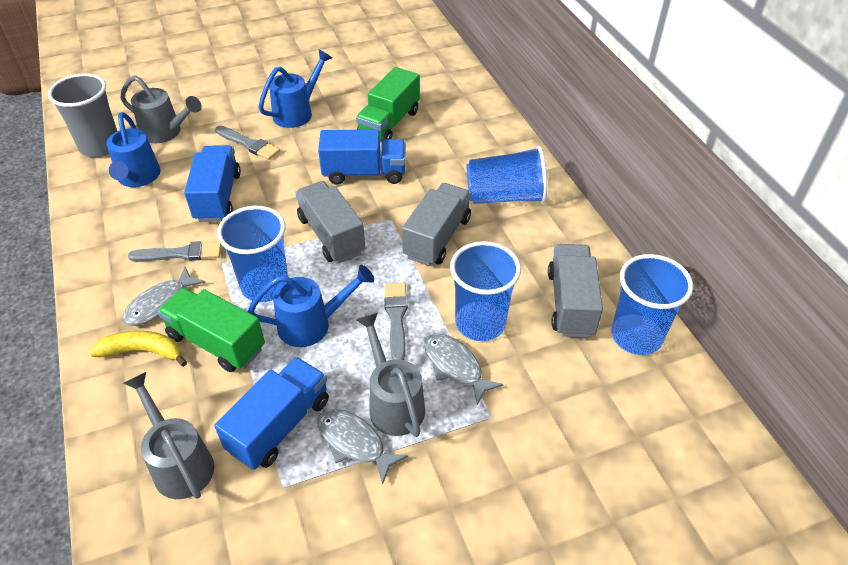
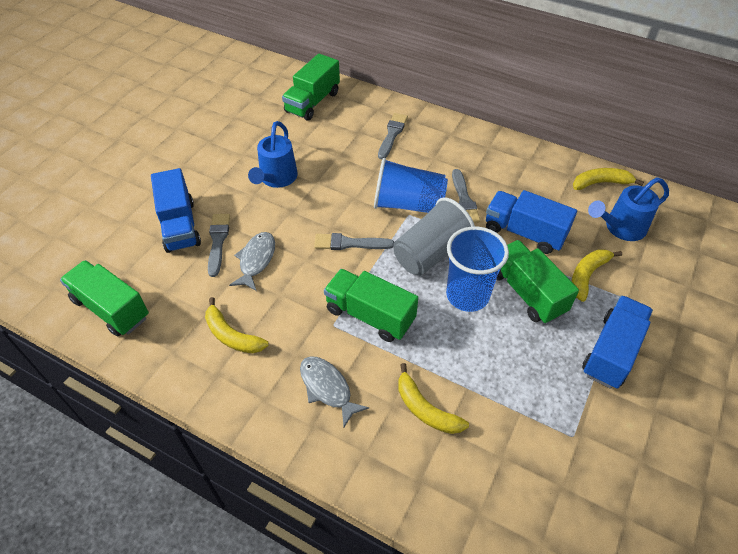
blue cup: [217,206,288,302] [450,241,521,341] [466,146,547,204] [611,254,693,355] = 4 -> [374,158,448,213] [446,226,509,312] = 2
blue watering can: [107,112,161,187] [247,265,374,347] [258,50,332,128] = 3 -> [248,121,298,188] [588,177,669,241] = 2
green truck: [158,288,265,372] [356,67,420,141] = 2 -> [60,260,149,336] [282,54,340,121] [324,269,418,342] [496,240,579,324] = 4
grey brush: [128,241,221,261] [215,125,280,160] [384,283,408,360] = 3 -> [208,214,230,277] [314,233,394,250] [378,113,408,159] [452,169,480,223] = 4
grey fish: [122,267,206,326] [318,409,408,484] [424,333,504,405] = 3 -> [229,232,275,291] [300,356,369,427] = 2
grey truck: [295,181,365,263] [402,183,471,266] [548,244,603,338] = 3 -> none = 0
grey watering can: [120,75,202,143] [123,372,214,499] [357,313,425,437] = 3 -> none = 0
yellow banana: [90,331,187,367] = 1 -> [205,297,269,353] [398,363,469,434] [571,249,622,302] [573,168,644,190] = 4

